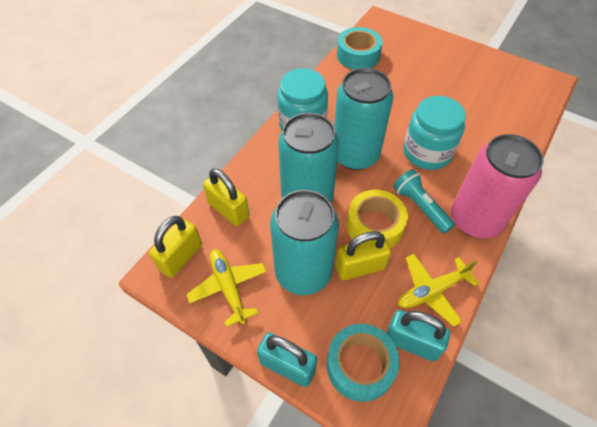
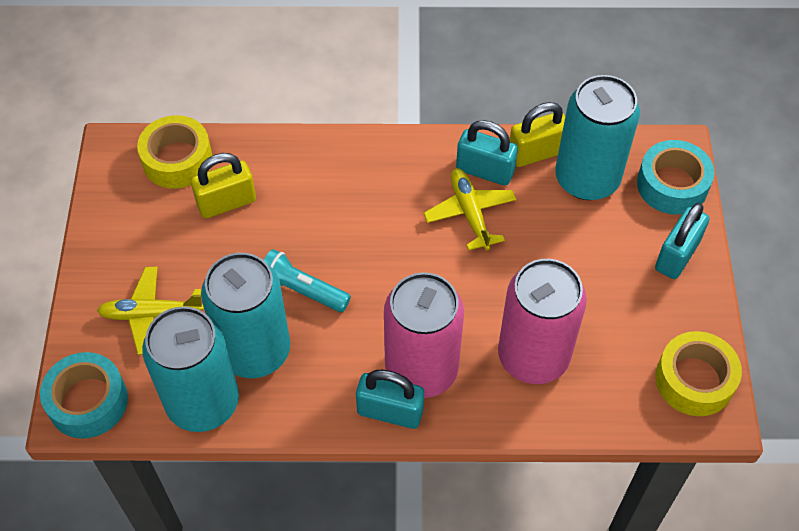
pink can: [451,134,544,238] = 1 -> [384,272,464,398] [498,259,587,384] = 2
turquoise jar: [278,68,328,131] [403,96,466,170] = 2 -> none = 0
turquoise padlock: [257,332,317,387] [386,310,450,362] = 2 -> [356,370,424,429] [456,120,518,186] [655,203,709,279] = 3
yellow padlock: [149,216,202,278] [203,168,249,226] [335,231,391,280] = 3 -> [191,153,256,218] [510,102,565,167] = 2
yellow tape: [347,190,408,248] = 1 -> [137,115,212,189] [655,331,742,416] = 2

